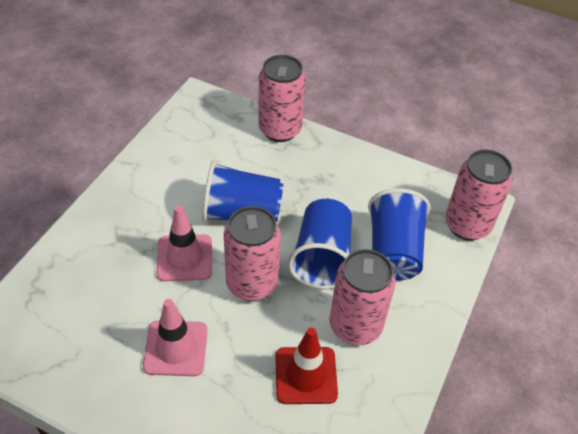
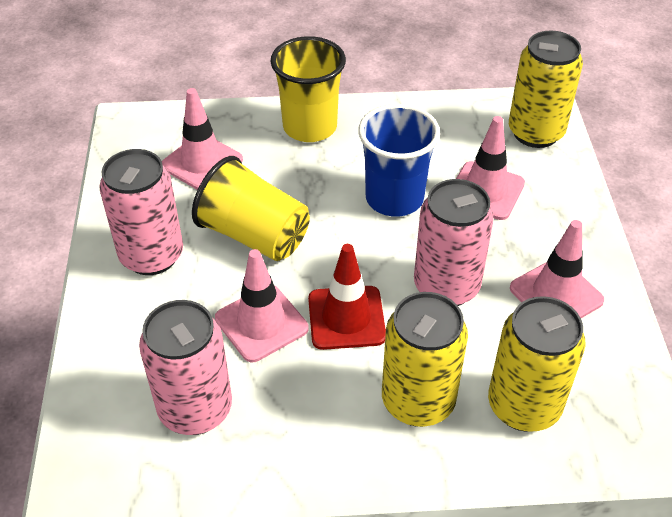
blue cup: [202,161,283,222] [288,199,352,289] [368,188,431,280] = 3 -> [358,104,440,217] = 1
pink can: [224,206,281,301] [258,55,306,142] [330,249,396,345] [445,149,513,241] = 4 -> [99,149,183,275] [139,300,232,435] [414,179,494,306] = 3
pink traffic cone: [143,299,208,376] [157,205,212,281] = 2 -> [162,88,243,190] [215,249,308,362] [456,116,525,220] [510,220,604,318] = 4
yellow can: none = 0 -> [382,292,468,427] [488,296,585,432] [509,31,583,148] = 3
yellow cup: none = 0 -> [192,156,310,261] [271,36,346,142] = 2

